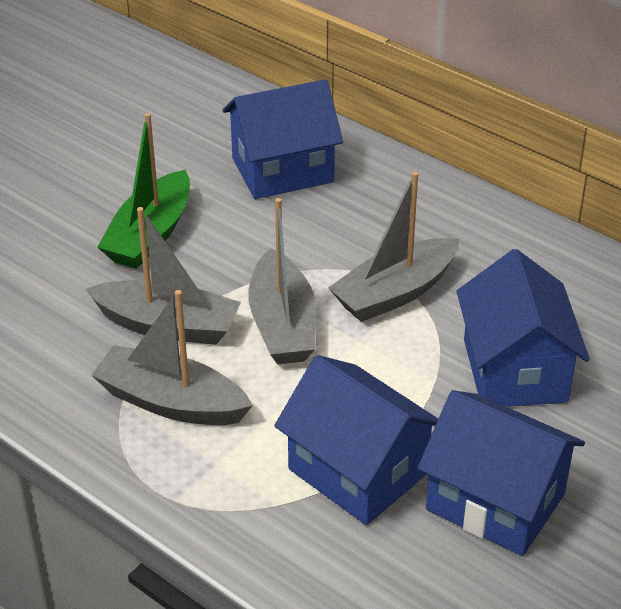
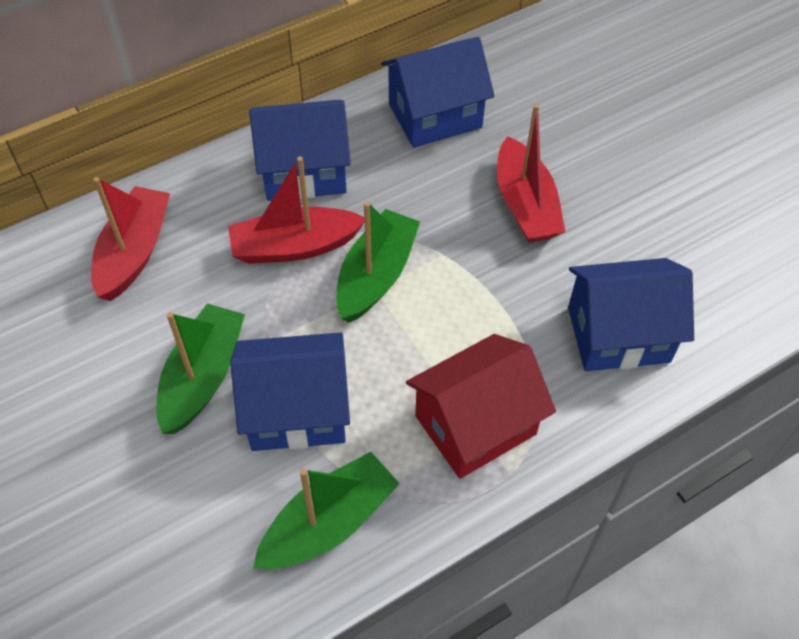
green boat: [97,113,190,269] = 1 -> [156,304,245,434] [253,452,400,569] [336,202,420,323] = 3
grey boat: [86,207,241,345] [91,290,253,425] [248,198,316,365] [328,172,459,322] = 4 -> none = 0
red boat: none = 0 -> [91,177,170,301] [228,156,365,264] [497,104,565,243] = 3
red house: none = 0 -> [406,334,556,479] = 1

